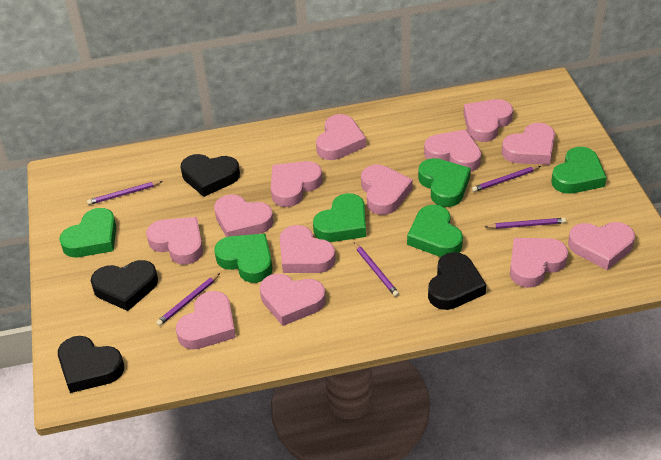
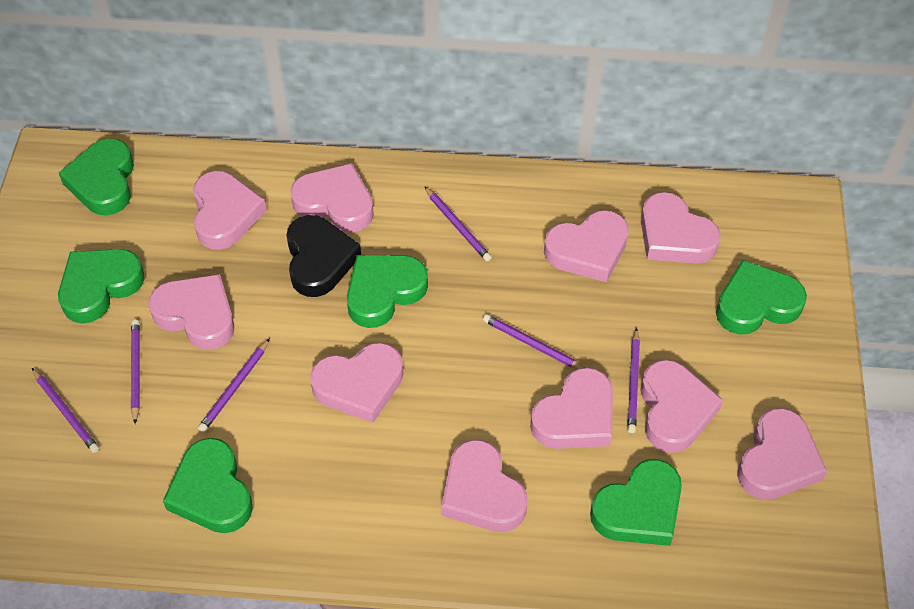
black heart: [58,336,124,393] [91,260,158,311] [181,154,240,197] [428,252,486,310] = 4 -> [286,215,361,297] = 1
pink heart: [146,217,203,265] [176,291,236,350] [214,194,273,237] [260,274,326,326] [271,161,322,207] [280,225,336,273] [316,114,366,160] [361,165,413,215] [424,130,481,172] [463,99,513,142] [502,123,555,165] [510,238,568,288] [568,222,635,270] = 13 -> [148,274,234,350] [193,171,267,250] [290,163,374,233] [310,343,403,423] [441,440,528,532] [530,367,613,449] [544,210,629,282] [640,360,723,453] [641,192,721,264] [737,408,827,500] = 10
purple pencil: [87,181,163,205] [156,273,220,326] [354,242,399,297] [472,166,541,192] [485,218,566,229] = 5 -> [32,368,99,453] [131,319,140,424] [198,338,270,432] [424,186,492,262] [483,314,584,369] [627,328,640,433] = 6

